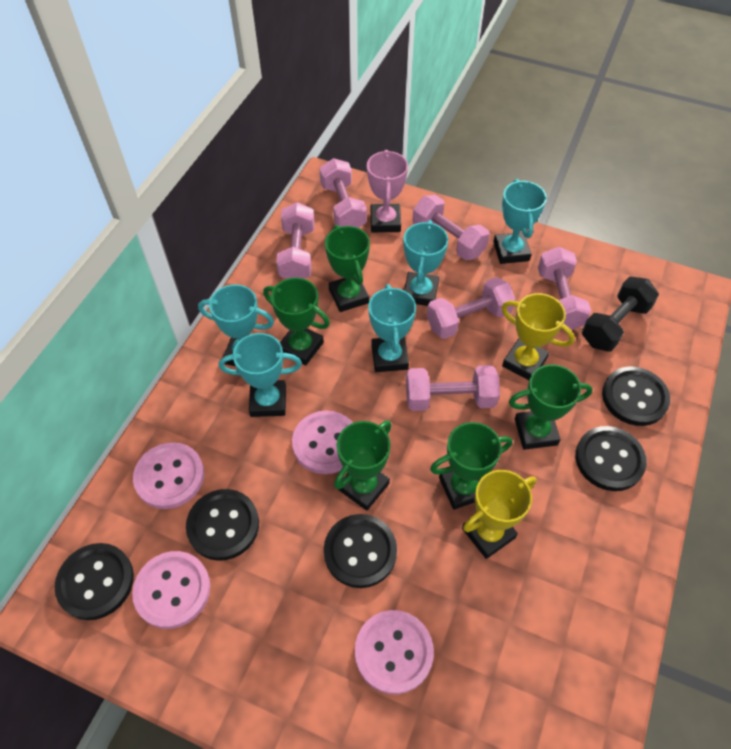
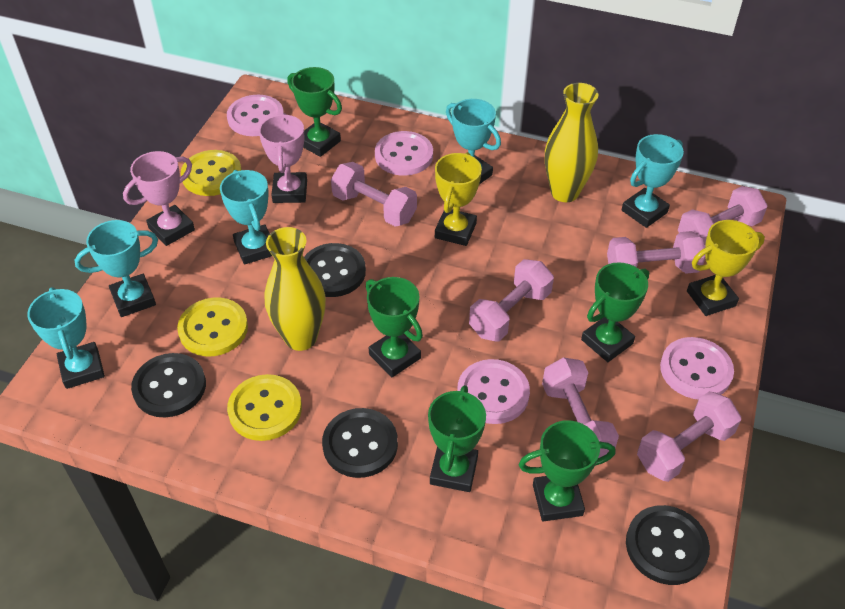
black button: [55,543,134,620] [186,489,259,561] [324,514,397,588] [575,426,647,491] [602,367,670,426] = 5 -> [131,353,206,417] [304,243,366,297] [322,408,398,478] [626,505,710,585] = 4
black dumbbell: [582,276,659,352] = 1 -> none = 0
pink trophy: [367,150,408,232] = 1 -> [123,151,195,246] [259,113,307,203] = 2
yellow button: none = 0 -> [177,298,248,356] [181,150,242,196] [227,374,302,441] = 3
yellow vase: none = 0 -> [265,227,326,351] [545,83,598,202] = 2

